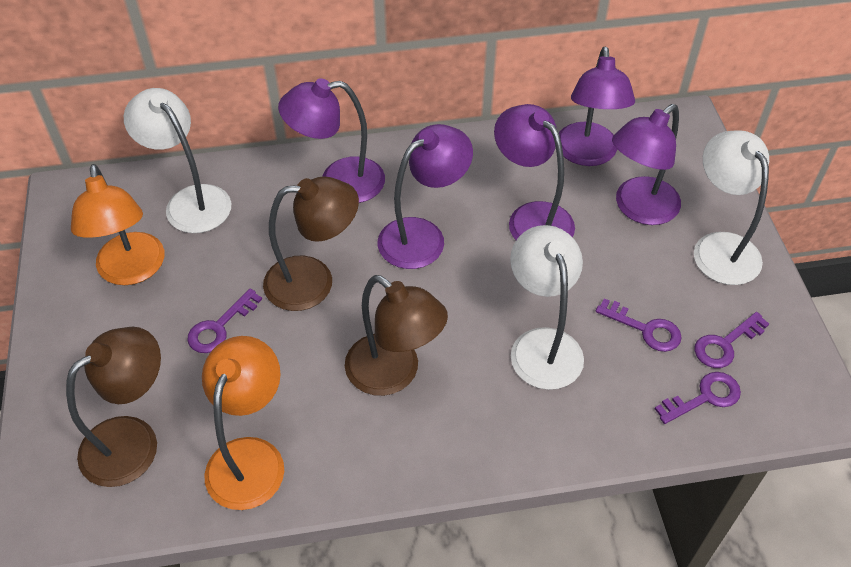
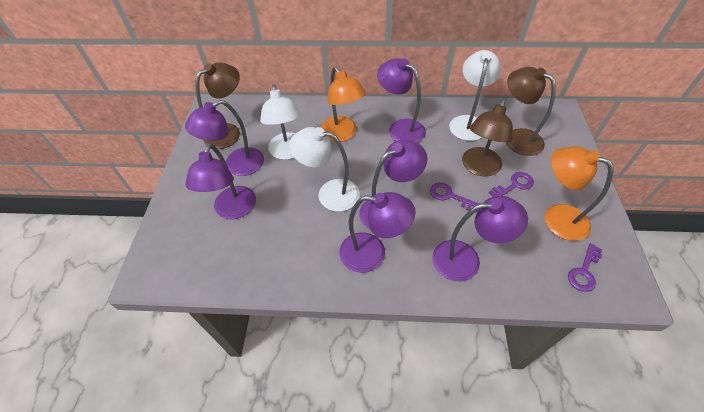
purple key: [187,288,262,353] [596,298,682,352] [655,372,741,424] [695,312,769,368] = 4 -> [430,182,479,211] [489,172,534,197] [568,243,602,292] = 3
purple lamp: [278,78,385,203] [378,124,473,269] [494,104,575,240] [559,47,635,166] [612,104,681,225] = 5 -> [185,100,264,176] [185,143,256,219] [339,192,416,273] [359,139,427,229] [377,58,426,143] [432,196,528,281] = 6

